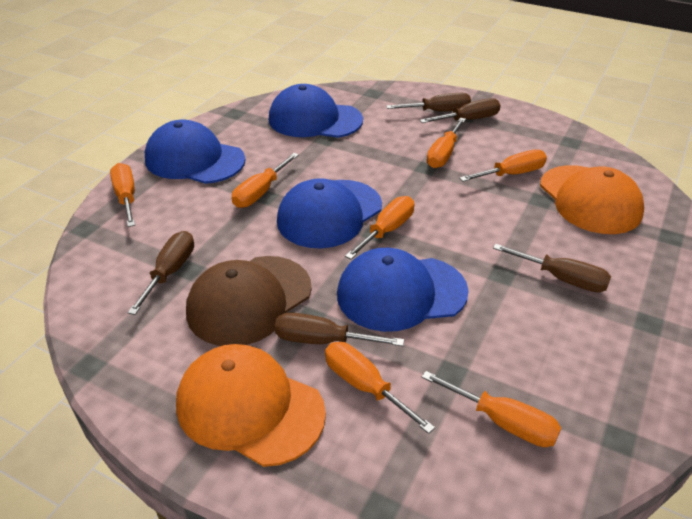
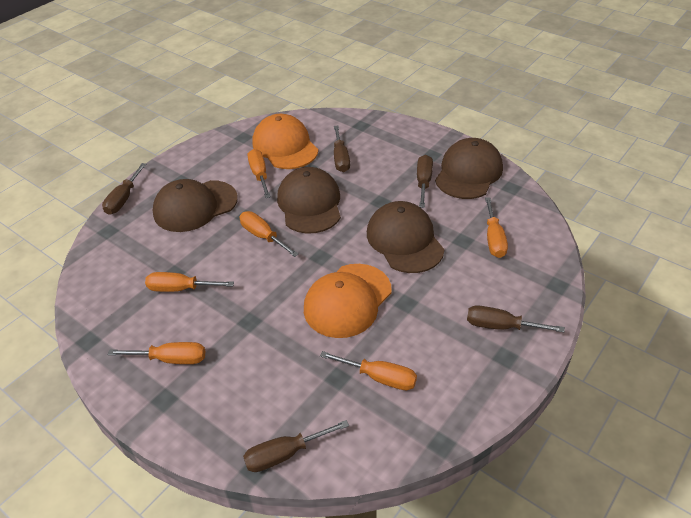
blue cap: [145,120,246,184] [269,84,363,138] [277,178,382,249] [337,248,469,332] = 4 -> none = 0
brown cap: [186,256,312,346] = 1 -> [153,179,238,232] [277,167,341,234] [367,201,444,273] [435,138,503,199] = 4
orange screwdriver: [110,163,135,227] [232,153,299,208] [325,342,435,434] [345,196,414,259] [422,371,561,447] [427,118,466,168] [459,150,547,182] = 7 -> [107,342,205,364] [145,272,234,292] [239,211,299,257] [248,149,271,198] [320,351,417,390] [485,197,508,258] = 6

